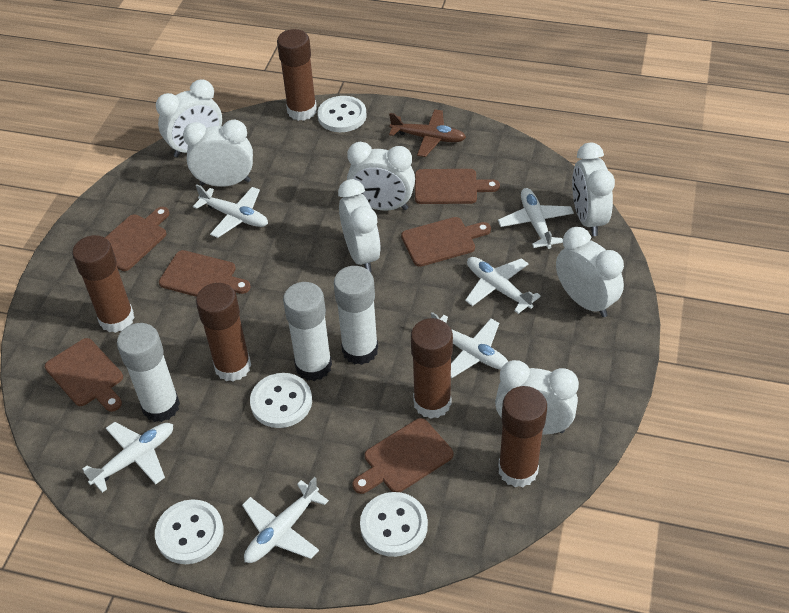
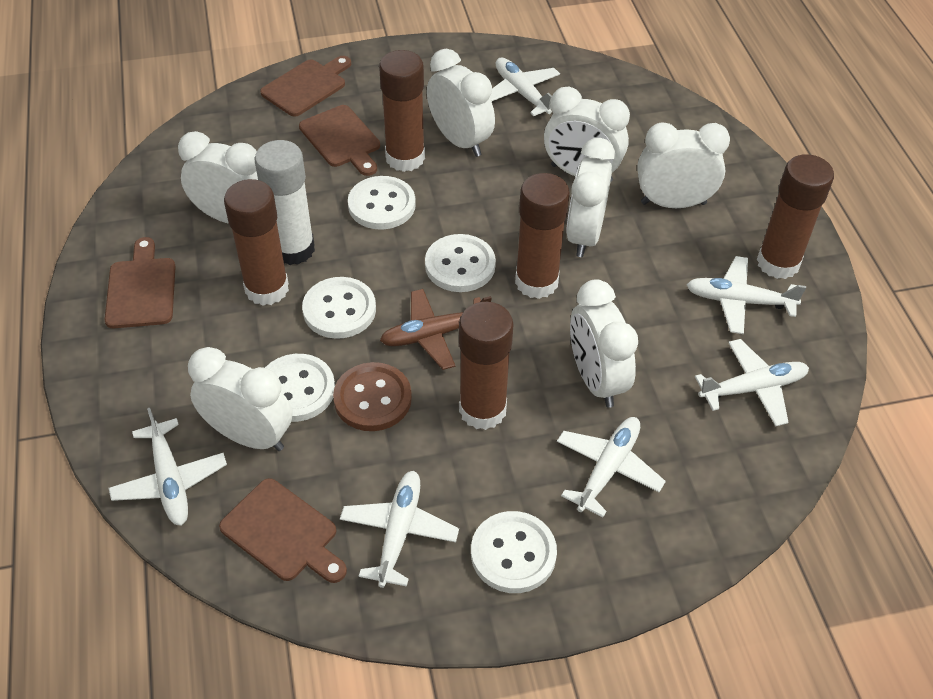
brown button: none = 0 -> [333,362,412,431] = 1
brown cutting board: [45,338,123,412] [105,207,170,271] [159,250,251,297] [352,418,453,494] [401,217,491,267] [415,169,500,204] = 6 -> [105,237,176,328] [219,478,347,583] [260,56,351,116] [299,105,380,176] = 4
white button: [155,499,224,564] [250,373,312,428] [317,96,367,132] [360,492,428,557] = 4 -> [265,354,335,422] [302,277,376,339] [348,176,416,230] [425,234,496,292] [471,511,557,593] = 5
white glue stick: [117,323,180,422] [283,282,332,381] [334,266,378,365] = 3 -> [254,140,315,265] = 1

